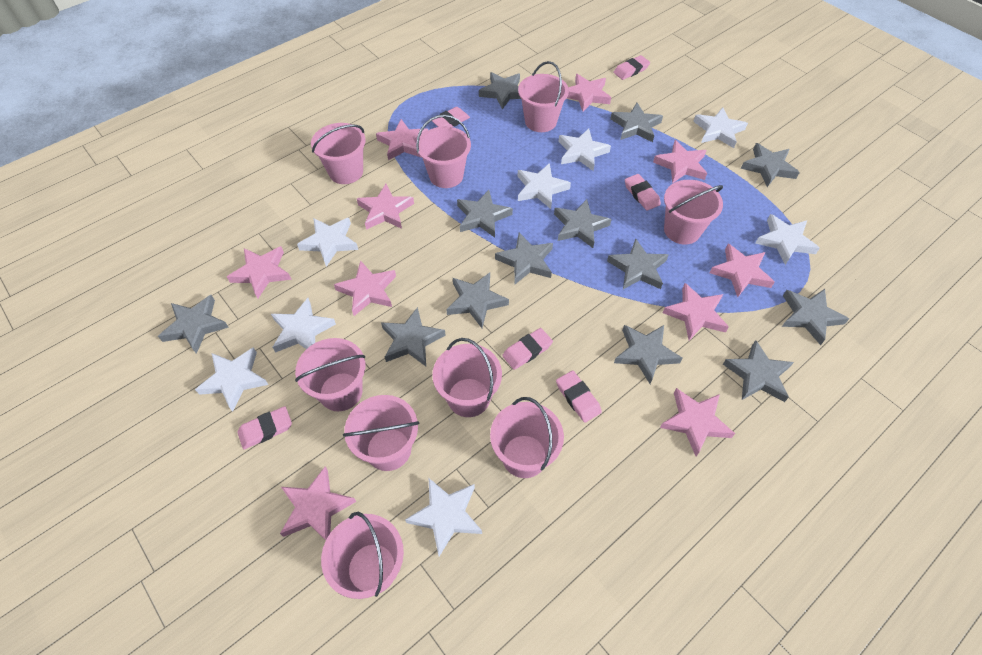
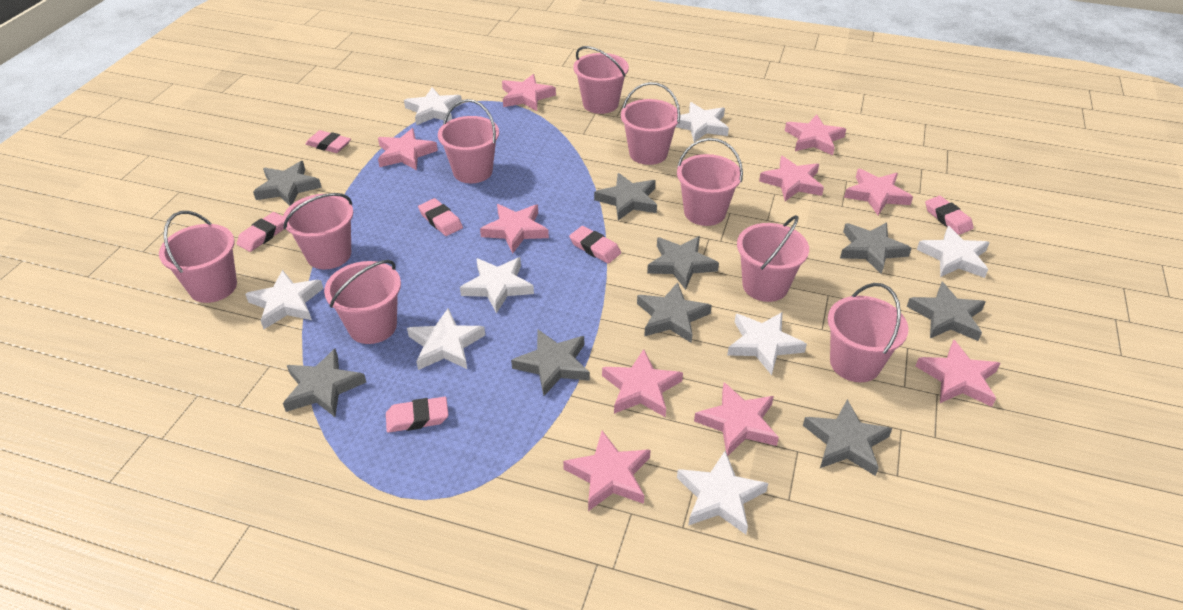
grey star: [158,295,229,354] [381,307,446,366] [446,272,509,328] [457,190,513,238] [479,72,521,109] [495,233,553,284] [554,199,612,248] [607,239,668,289] [610,103,663,142] [614,325,683,384] [723,340,794,402] [741,143,800,187] [782,289,849,345] = 13 -> [253,161,322,206] [283,348,366,417] [511,330,590,396] [594,173,657,220] [637,282,712,343] [647,236,719,290] [803,399,892,476] [840,222,912,274] [907,282,985,341] = 9

